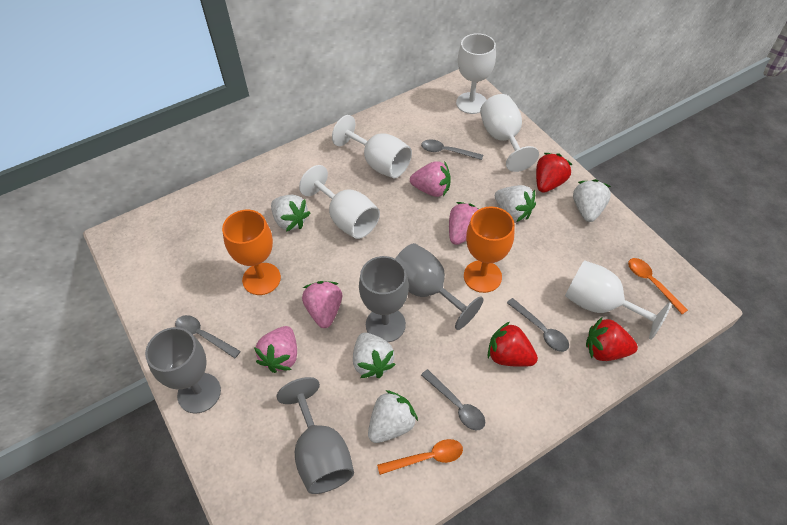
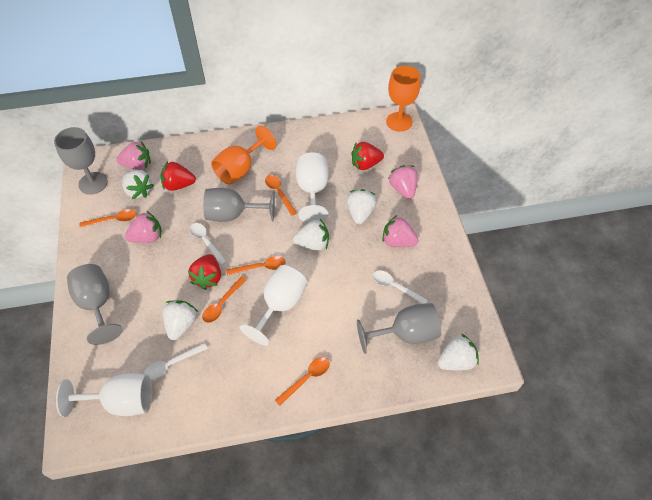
grey spoon: [175,315,241,358] [421,140,483,160] [421,369,485,430] [507,298,569,352] = 4 -> none = 0
orange spoon: [377,439,463,475] [628,258,688,314] = 2 -> [80,209,137,228] [202,276,247,323] [226,256,286,276] [265,175,297,216] [275,357,330,406] = 5
white goblet: [299,165,380,239] [332,115,412,178] [456,33,496,114] [480,94,539,172] [565,260,671,340] = 5 -> [56,373,152,417] [239,265,307,346] [296,152,329,223] = 3
white spoon: none = 0 -> [144,343,208,380] [190,223,227,265] [373,271,428,304] = 3

